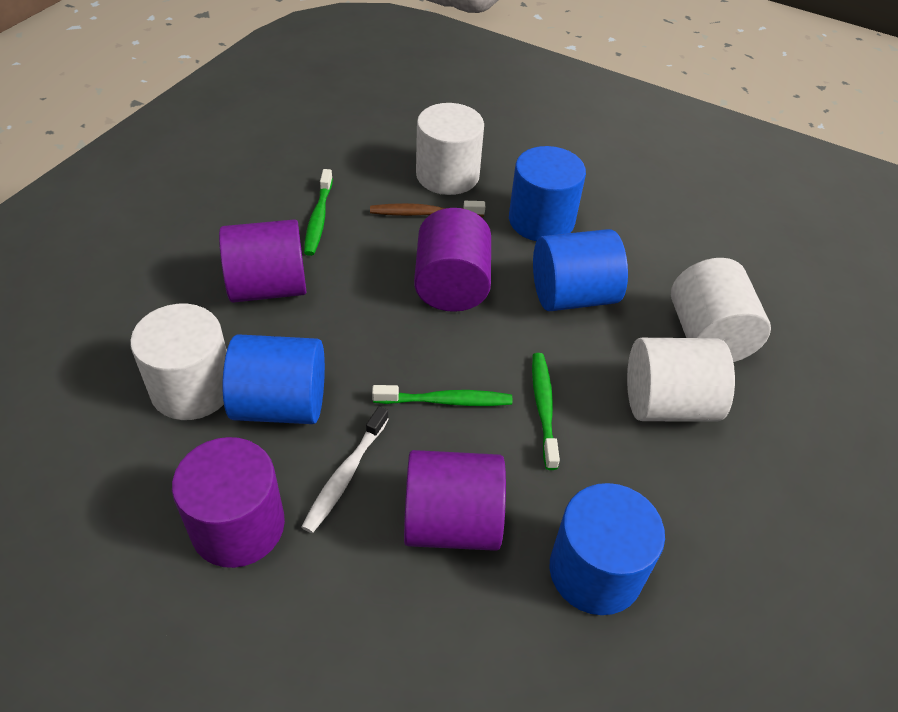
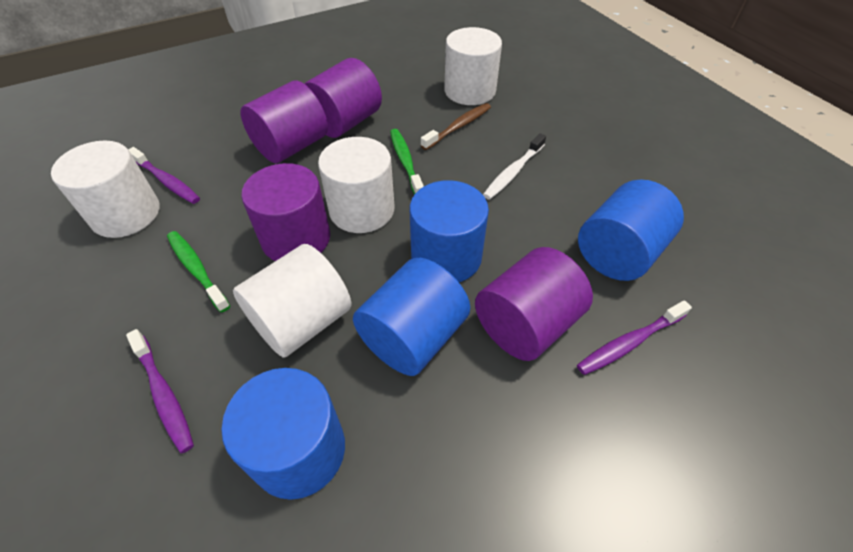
green toothbrush: [304,169,333,256] [372,385,512,406] [532,353,560,470] = 3 -> [167,231,230,313] [390,129,424,195] = 2
purple toothbrush: none = 0 -> [126,329,194,453] [128,147,200,204] [577,300,692,375] = 3

